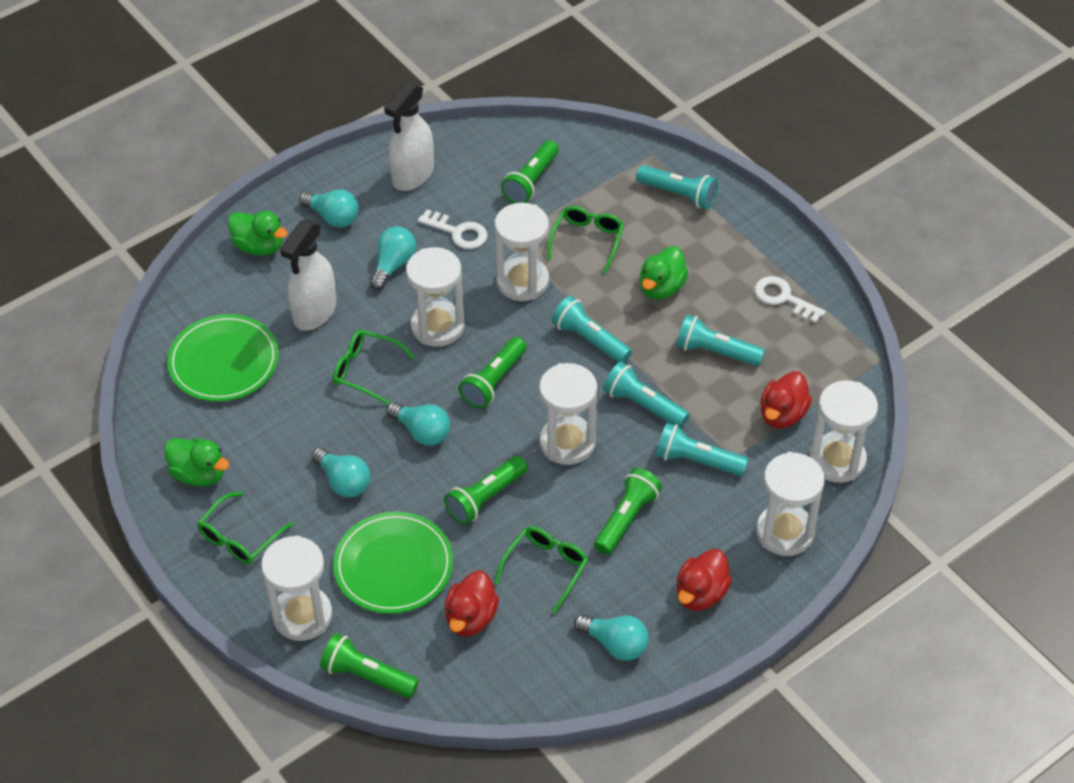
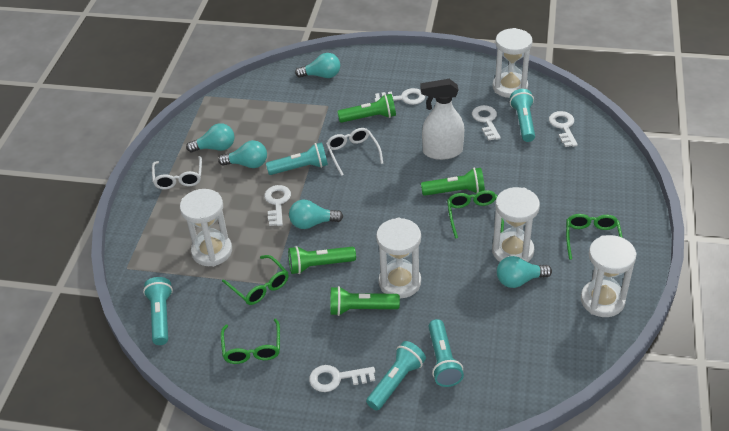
green duck: [164,438,229,486] [228,211,288,256] [640,246,689,299] = 3 -> none = 0
green flashlight: [320,633,419,698] [444,456,528,525] [459,337,527,409] [501,140,559,203] [594,468,662,555] = 5 -> [288,246,356,274] [330,286,400,316] [337,94,396,123] [421,168,485,196] = 4
green plate: [167,314,279,402] [333,511,453,614] = 2 -> none = 0
red duck: [444,571,499,637] [676,549,732,611] [760,371,812,429] = 3 -> none = 0
white glasses: none = 0 -> [152,156,202,190] [326,128,383,176] = 2
white hourglass: [261,535,332,641] [406,247,465,347] [494,203,549,301] [539,363,597,465] [756,452,825,556] [810,380,878,483] = 6 -> [180,189,232,267] [376,218,421,298] [492,187,540,262] [493,28,533,98] [581,235,637,317] = 5
white key: [418,210,488,249] [754,276,826,323] = 2 -> [264,185,291,226] [309,365,375,392] [375,88,425,105] [472,105,501,141] [549,111,578,147] = 5
white spray bottle: [280,220,336,331] [384,82,434,191] = 2 -> [421,79,464,160] = 1

